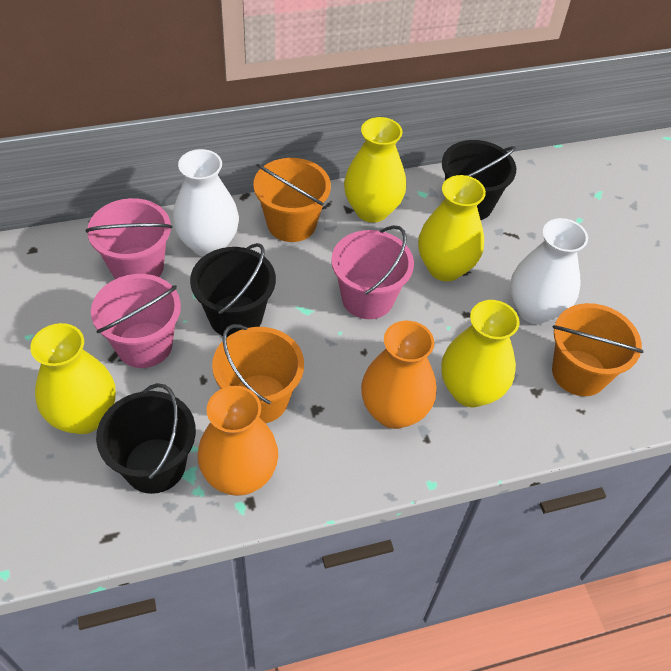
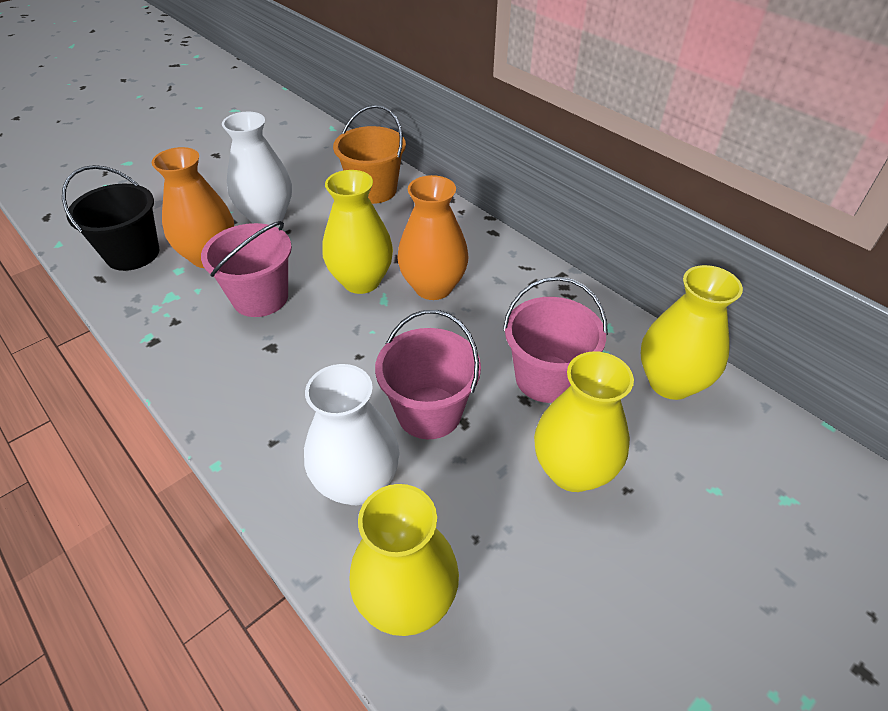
black bucket: [96,383,196,494] [190,243,276,337] [442,140,516,220] = 3 -> [62,165,159,271] = 1
orange bucket: [212,324,304,423] [253,158,331,242] [552,303,644,396] = 3 -> [333,105,406,204] = 1

